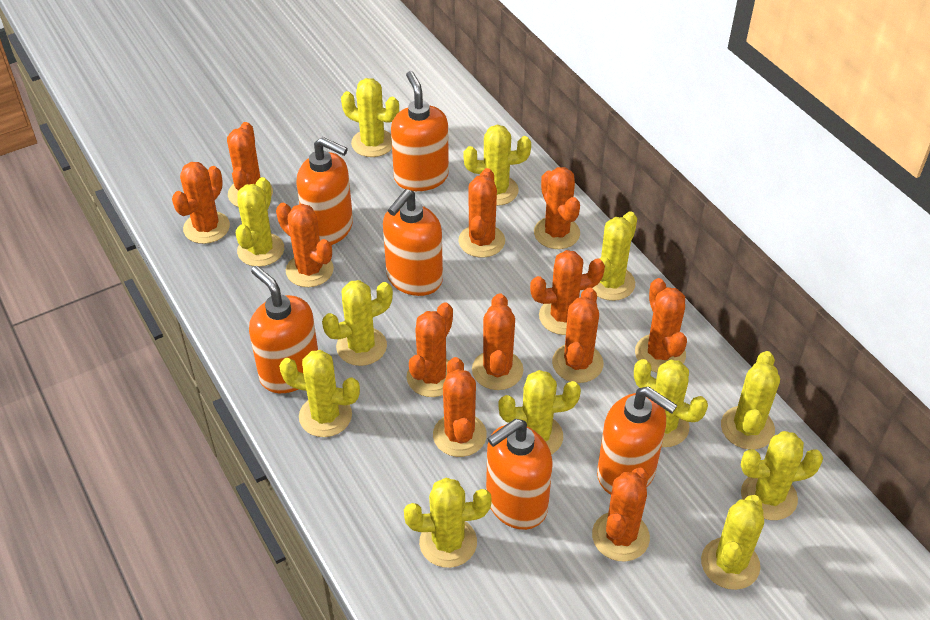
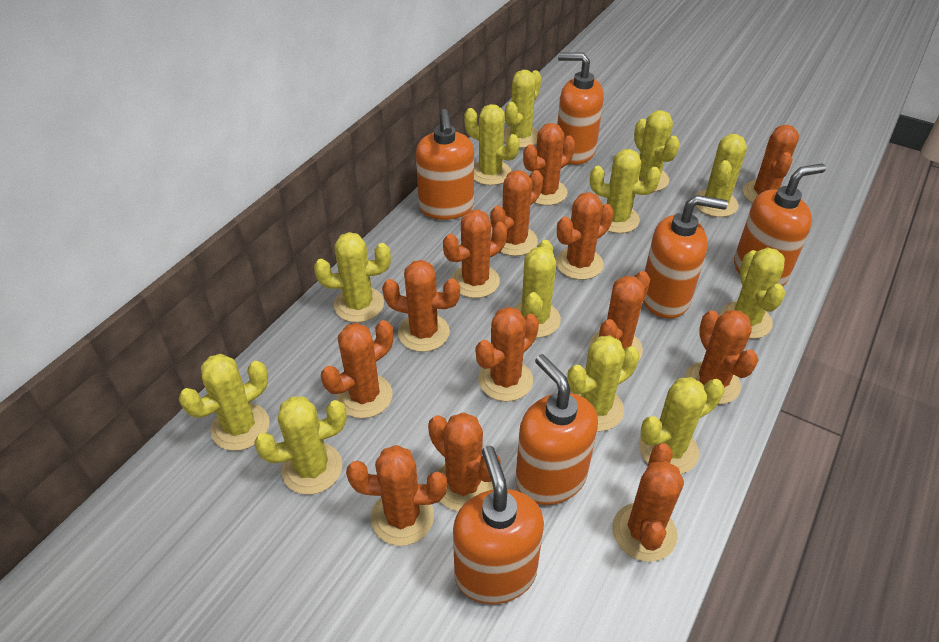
orange cactus: [172,162,230,244] [227,122,273,207] [276,203,334,287] [406,302,453,397] [433,357,487,457] [459,168,505,258] [472,293,523,390] [530,250,605,335] [534,167,580,249] [552,287,604,383] [592,468,650,561] [635,278,687,373] = 12 -> [321,320,393,418] [346,445,447,546] [382,260,460,352] [428,412,501,511] [443,209,507,298] [476,307,539,402] [490,170,543,256] [523,123,575,205] [556,192,614,280] [589,271,650,360] [612,443,684,562] [685,310,758,405] [743,125,799,203] = 13

